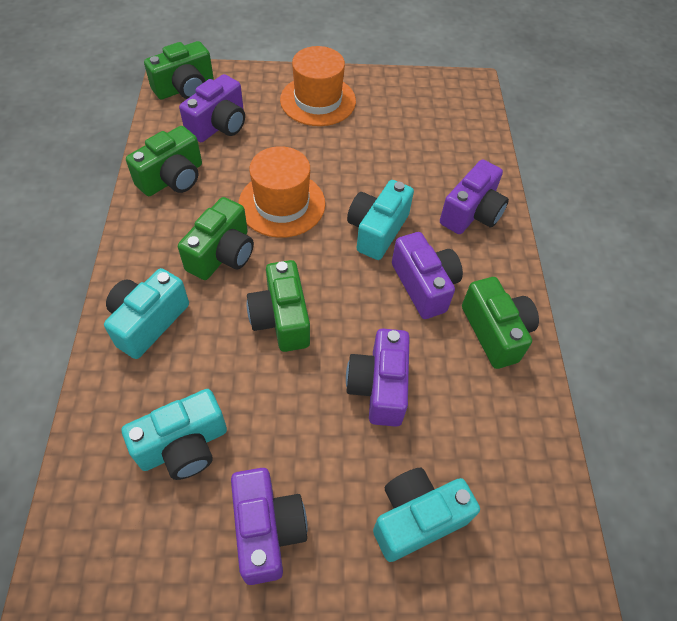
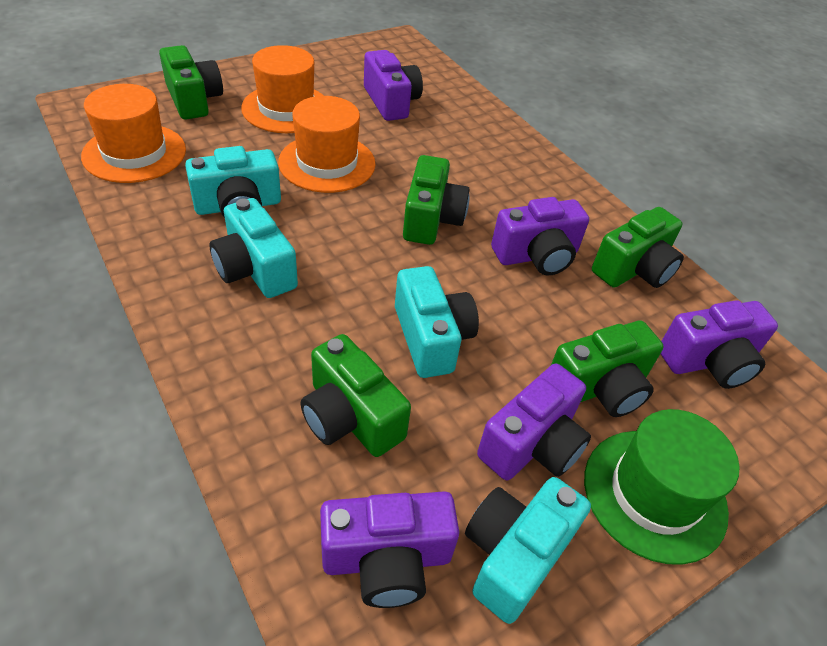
green hat: none = 0 -> [584,409,740,565] = 1
orange hat: [238,146,325,238] [280,46,356,126] = 2 -> [81,84,186,183] [241,45,324,133] [278,96,376,193] = 3

